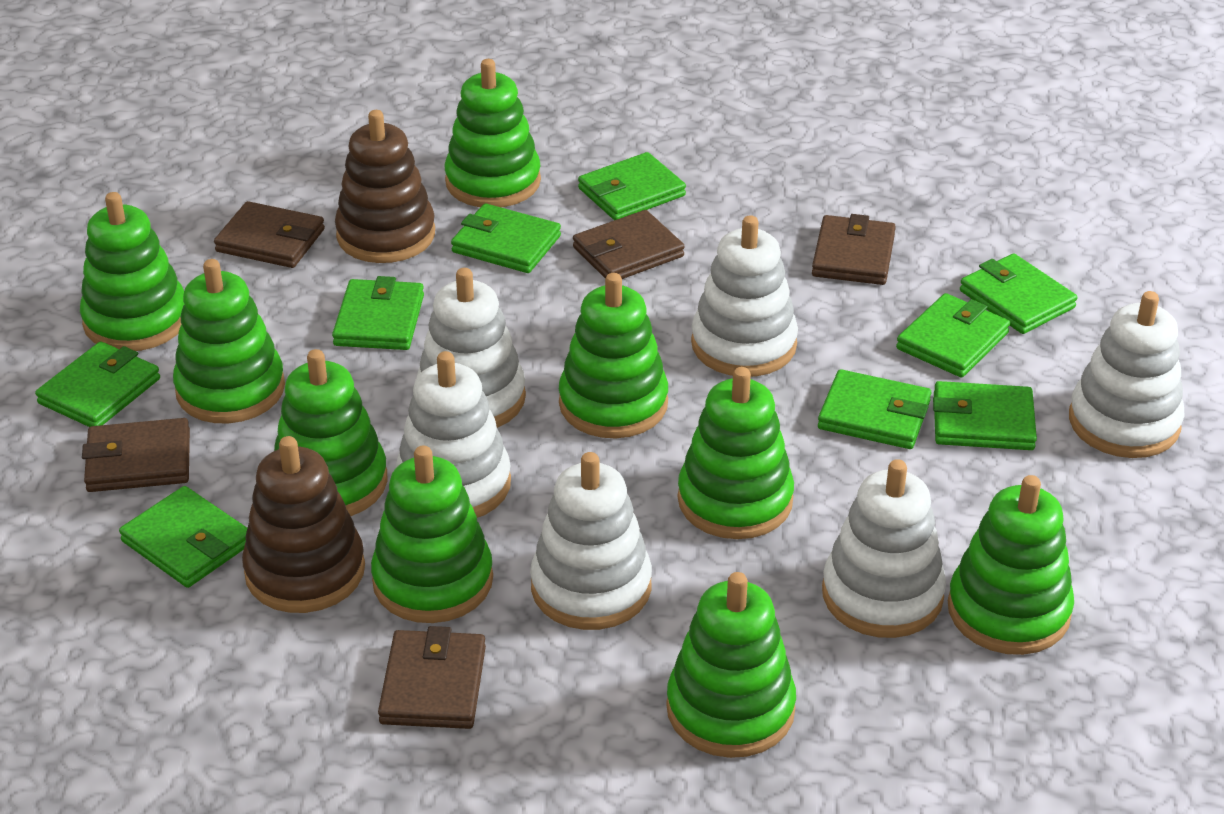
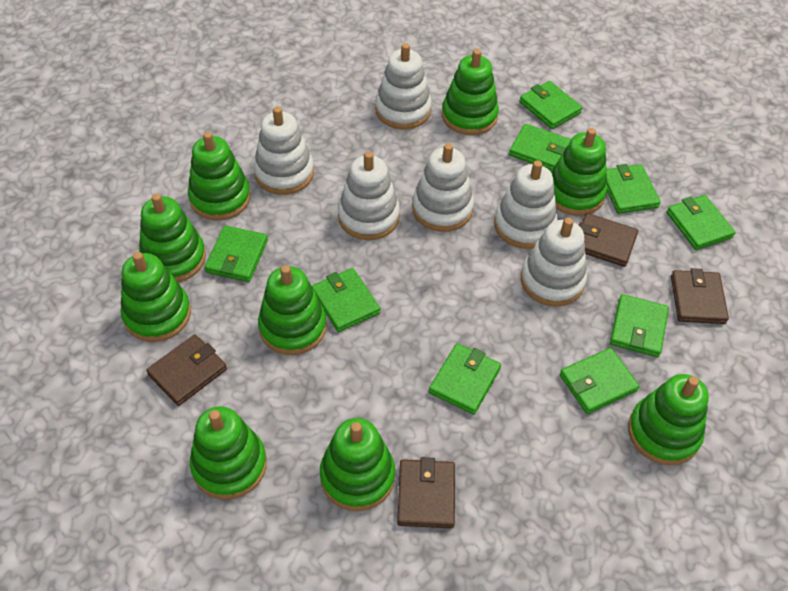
brown stacking toy: [242,436,365,613] [335,110,435,263] = 2 -> none = 0
brown wallet: [82,418,190,492] [214,201,325,268] [378,626,486,729] [573,210,685,279] [812,214,896,285] = 5 -> [146,334,227,406] [397,457,455,528] [579,213,638,267] [671,268,729,324] = 4

